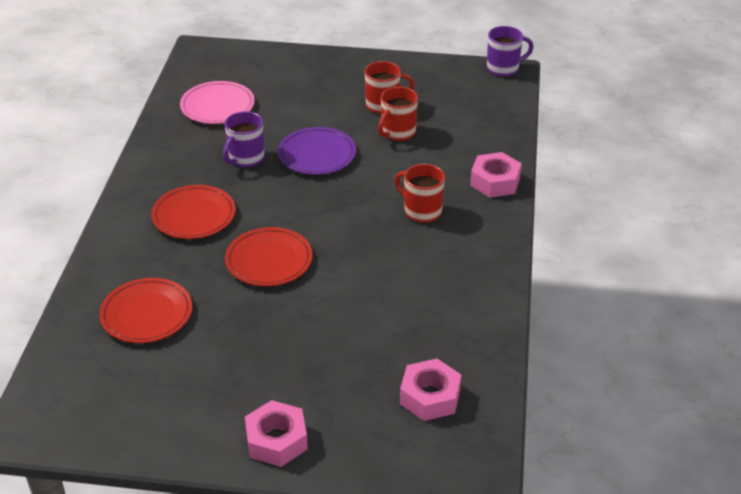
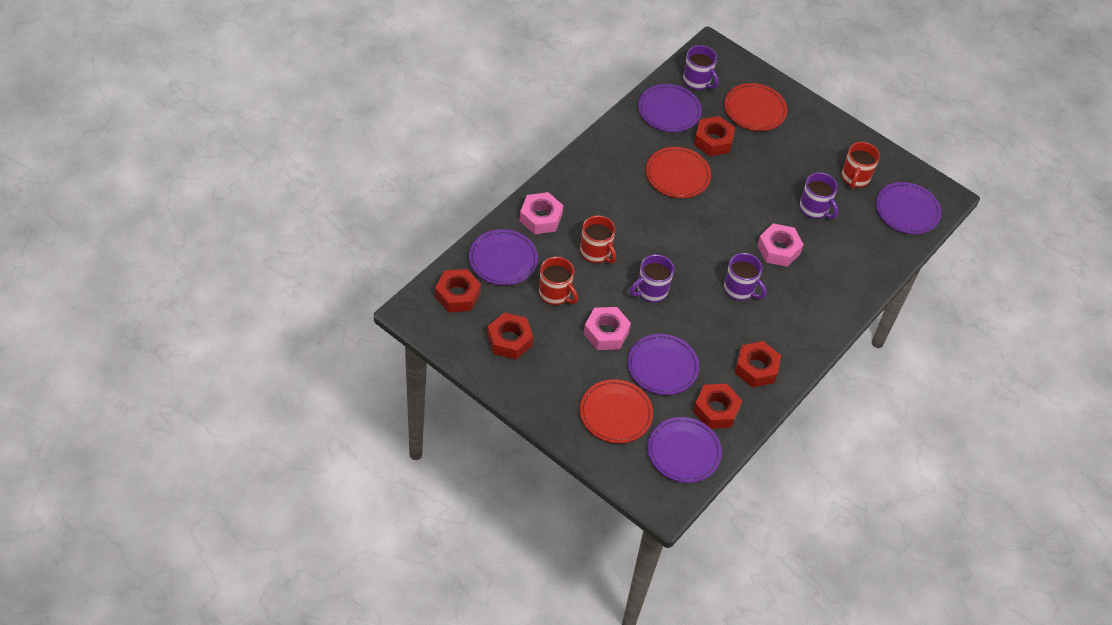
pink plate: [180,81,254,124] = 1 -> none = 0
purple mug: [223,111,265,167] [487,26,534,77] = 2 -> [630,254,674,303] [683,45,718,90] [724,253,766,301] [799,173,838,219] = 4
purple plate: [278,127,356,175] = 1 -> [469,229,538,285] [628,334,699,395] [638,84,702,132] [647,417,722,483] [876,182,941,234] = 5
red nut: none = 0 -> [435,269,481,313] [487,312,533,359] [693,384,742,429] [694,116,735,156] [735,341,781,388] = 5

